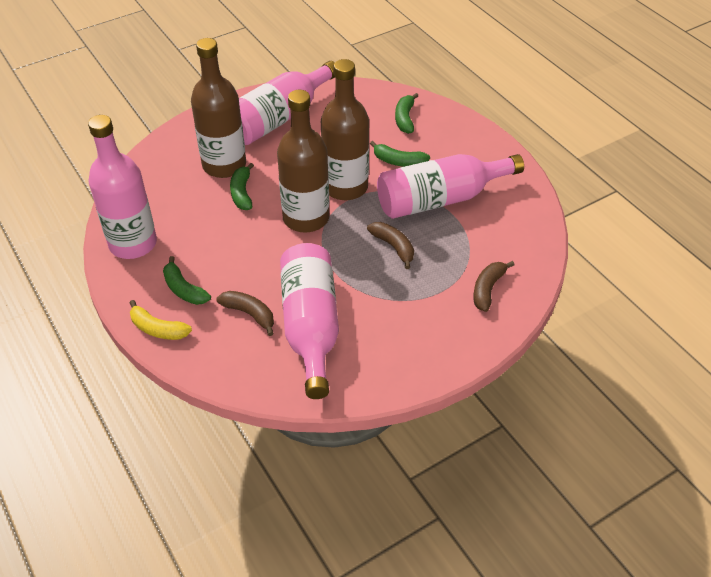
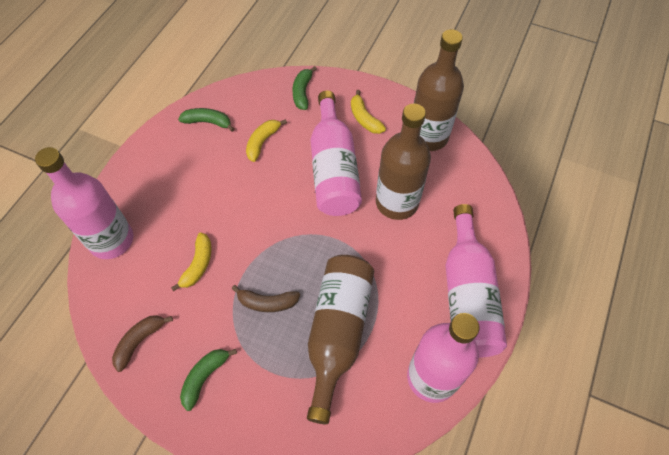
brown banana: [216,291,274,336] [367,222,414,269] [473,261,514,312] = 3 -> [112,315,173,372] [232,285,300,312] = 2
green banana: [163,256,211,305] [230,163,254,210] [370,141,430,167] [395,93,418,134] = 4 -> [178,108,234,132] [180,349,237,411] [292,66,317,110] = 3
yellow banana: [130,300,192,340] = 1 -> [171,232,211,291] [246,119,287,162] [351,90,386,134] = 3

